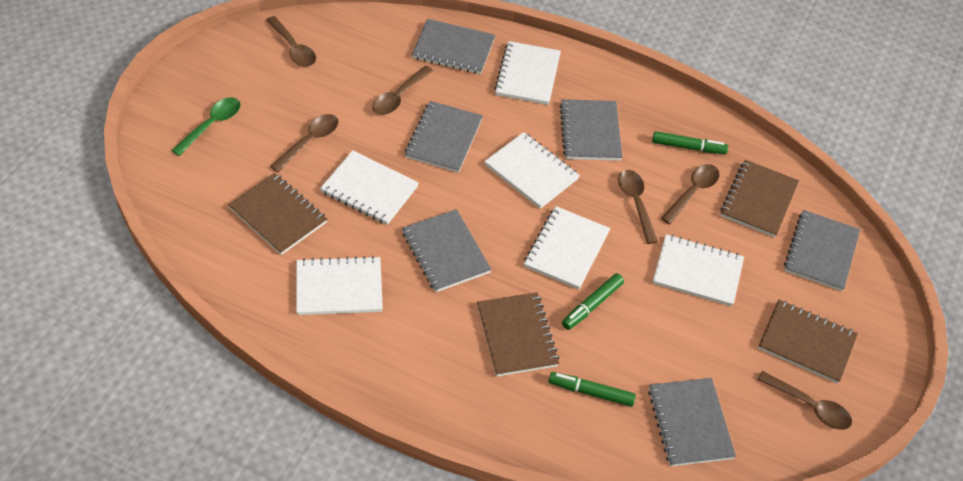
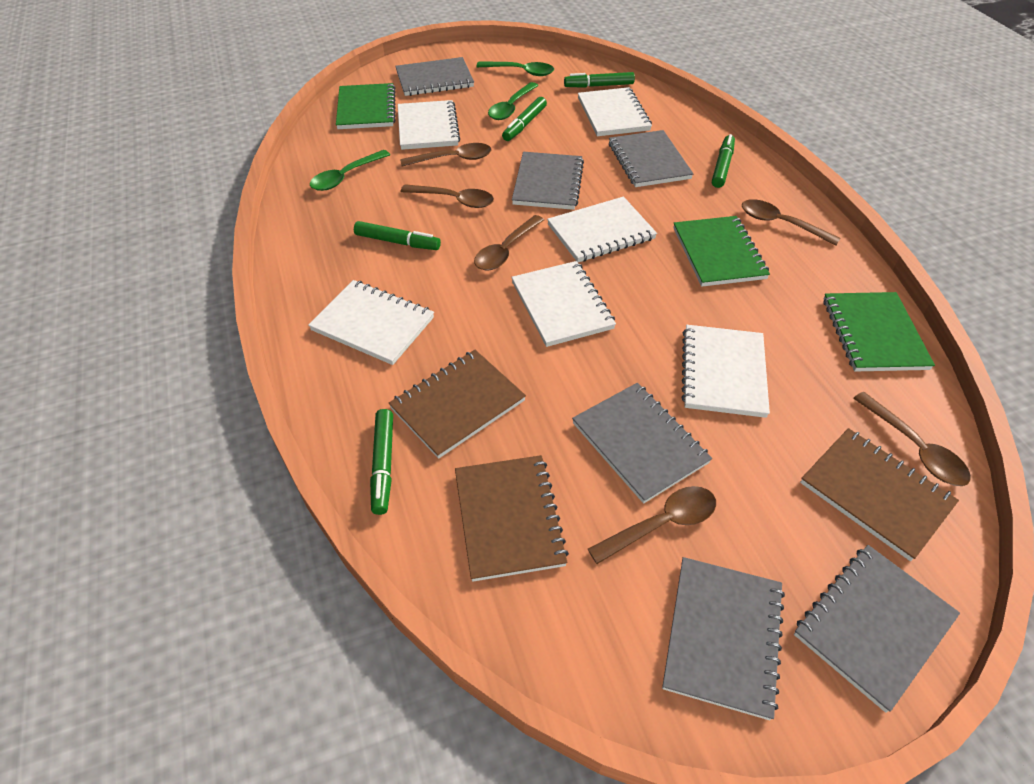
brown notebook: [228,173,327,255] [477,292,559,377] [720,160,799,238] [758,299,858,384] = 4 -> [389,350,526,459] [455,455,569,582] [800,428,959,561] = 3
green marker: [548,372,636,407] [562,273,624,330] [652,131,728,154] = 3 -> [354,221,441,250] [370,409,393,515] [502,97,547,141] [564,72,635,88] [712,134,735,188] = 5
green notebook: none = 0 -> [336,83,396,129] [673,216,770,287] [823,292,935,372] = 3
green spoon: [171,97,241,156] = 1 -> [310,150,390,191] [476,62,554,76] [488,82,539,120] = 3

